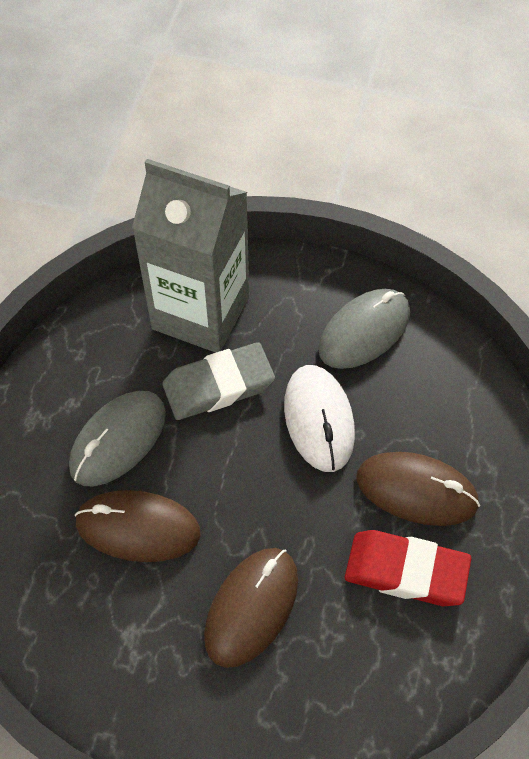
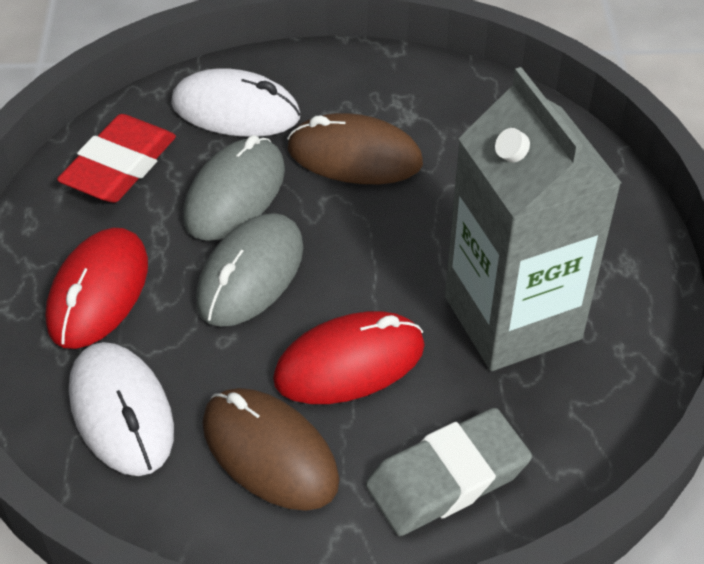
brown mouse: [75,490,201,562] [204,548,298,668] [356,452,480,526] = 3 -> [203,388,339,511] [287,113,423,184] = 2
red mouse: none = 0 -> [46,228,148,349] [273,311,425,404] = 2
white mouse: [284,365,355,472] = 1 -> [69,342,174,476] [171,68,300,137] = 2

